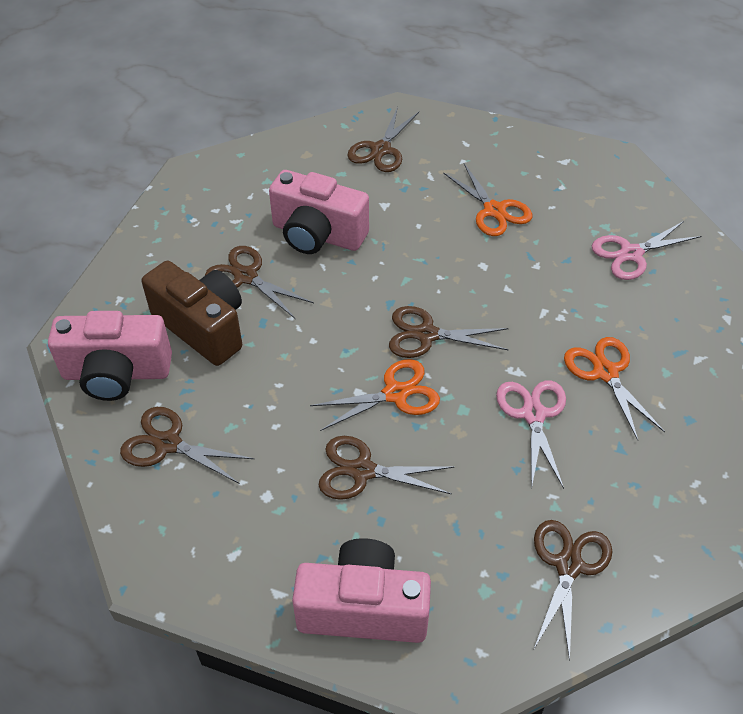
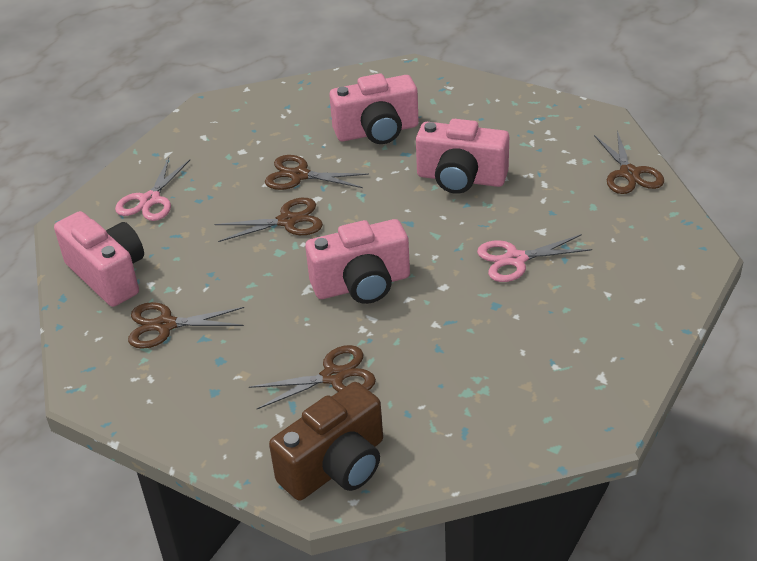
brown scissors: [120,407,254,484] [205,246,314,318] [318,436,454,500] [347,107,419,172] [389,306,509,358] [534,520,612,662] = 6 -> [128,302,244,349] [214,198,323,242] [249,345,376,409] [265,155,369,190] [594,131,664,194] = 5
orange scissors: [310,359,440,431] [443,164,532,236] [564,337,665,440] = 3 -> none = 0
pink camera: [48,311,172,401] [269,170,369,254] [292,538,431,643] = 3 -> [54,211,144,307] [305,219,410,304] [329,73,419,144] [416,119,509,194] = 4

